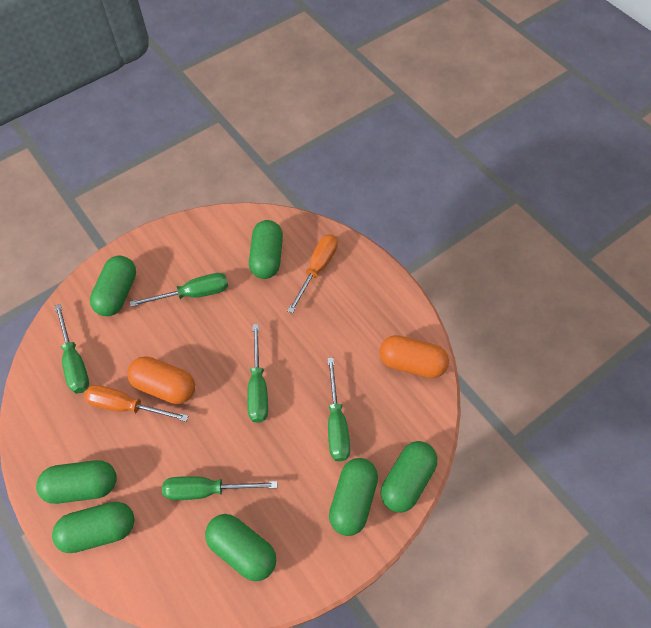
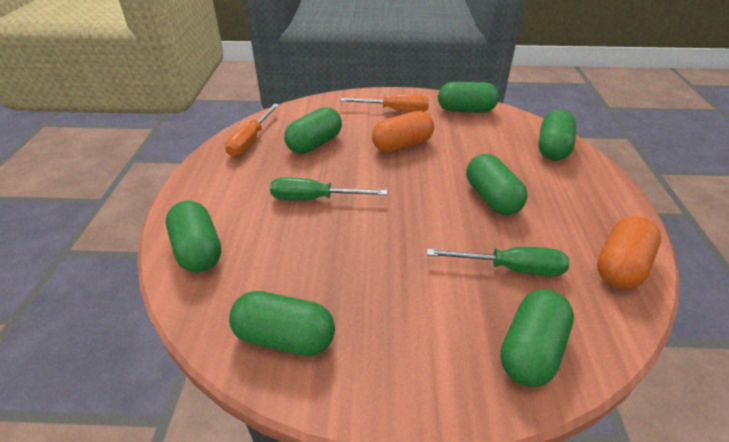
green screwdriver: [55,304,89,394] [130,273,228,307] [162,476,277,500] [247,324,268,423] [327,358,350,461] = 5 -> [270,177,387,200] [427,247,569,276] = 2

